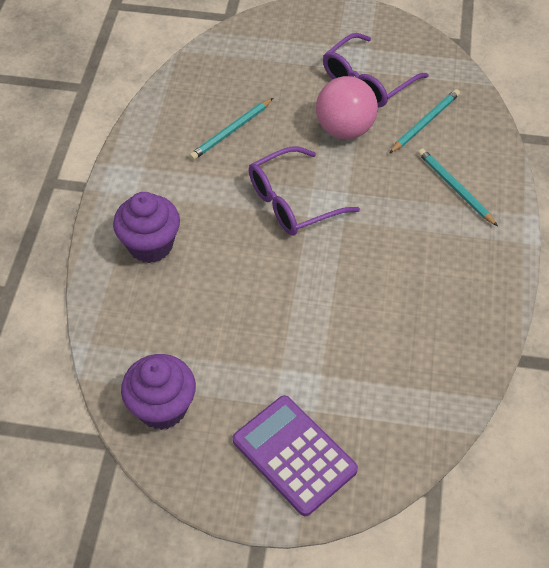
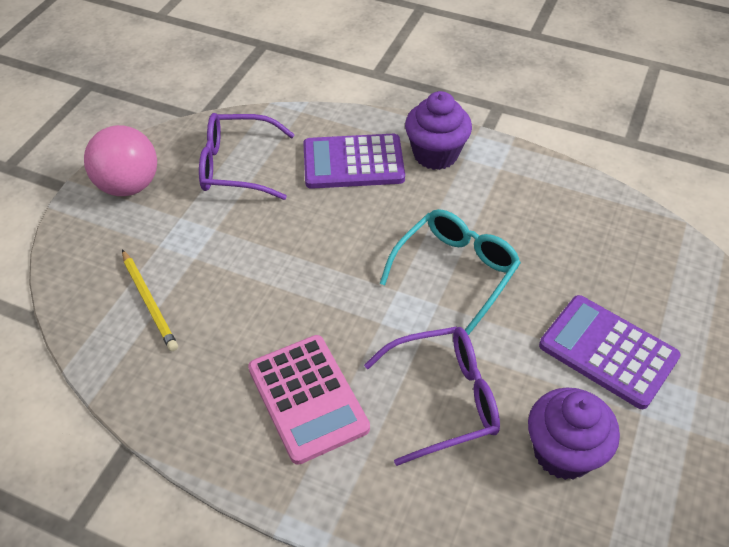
pink calculator: none = 0 -> [248,335,370,465] = 1
purple calculator: [233,395,358,516] = 1 -> [303,134,405,189] [539,295,681,409] = 2
turquoise glasses: none = 0 -> [380,209,521,335] = 1
turquoise pencil: [189,98,273,160] [389,89,460,153] [418,148,498,226] = 3 -> none = 0
yellow pencil: none = 0 -> [122,249,178,351] = 1

